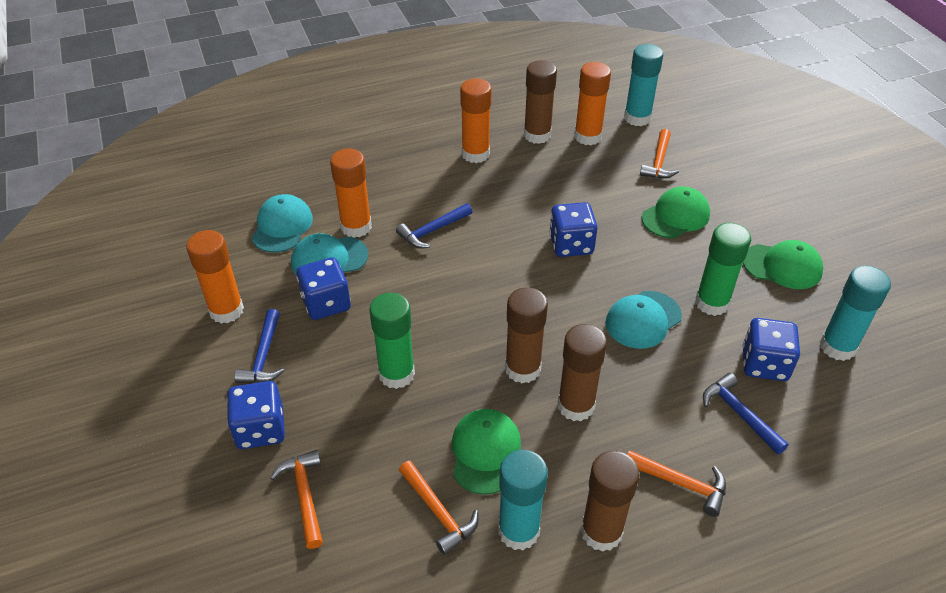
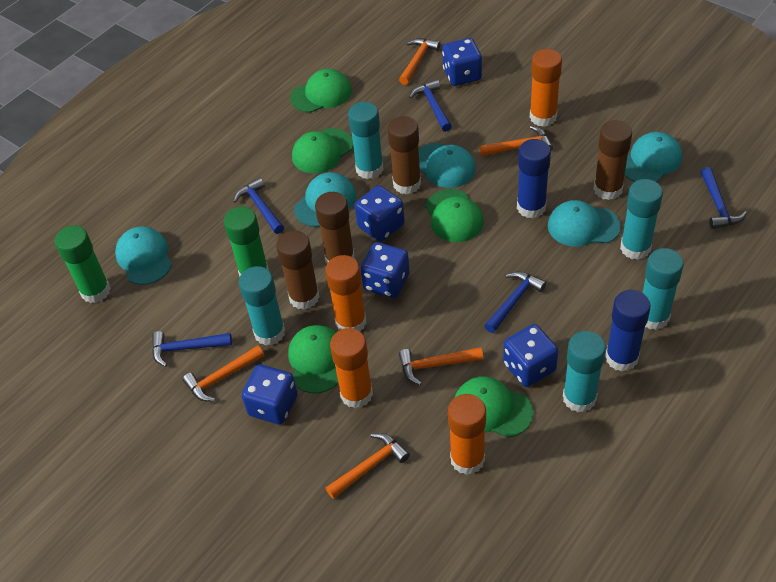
blue dice: [227,381,285,449] [296,257,351,320] [549,202,598,257] [743,318,800,381] = 4 -> [242,364,297,425] [355,185,405,242] [360,242,410,298] [442,38,482,86] [503,324,558,387] = 5
blue glue stick: none = 0 -> [517,139,551,219] [605,290,651,372] = 2
blue hammer: [234,309,284,383] [396,203,473,248] [703,373,789,455] = 3 -> [152,331,232,367] [233,177,284,234] [409,79,452,132] [484,271,546,333] [701,167,747,229] = 5
green cap: [452,409,521,495] [642,186,710,238] [743,240,823,289] = 3 -> [288,325,338,393] [290,69,352,113] [292,128,353,173] [425,189,483,242] [455,376,533,438] = 5
orange hammer: [270,450,323,549] [399,461,478,555] [627,450,726,517] [640,129,679,178] = 4 -> [182,345,264,402] [325,433,410,499] [399,38,441,85] [399,347,483,385] [479,126,553,156] = 5
turquoise cap: [251,194,313,253] [291,233,368,274] [606,291,682,349] = 3 -> [115,227,172,285] [294,172,356,227] [419,143,475,188] [548,200,621,247] [625,132,682,182] = 5
turquoise glue stick: [498,450,548,550] [624,44,663,126] [820,266,891,361] = 3 -> [239,266,285,346] [348,102,383,179] [563,331,606,412] [620,179,663,260] [642,248,684,330] = 5

